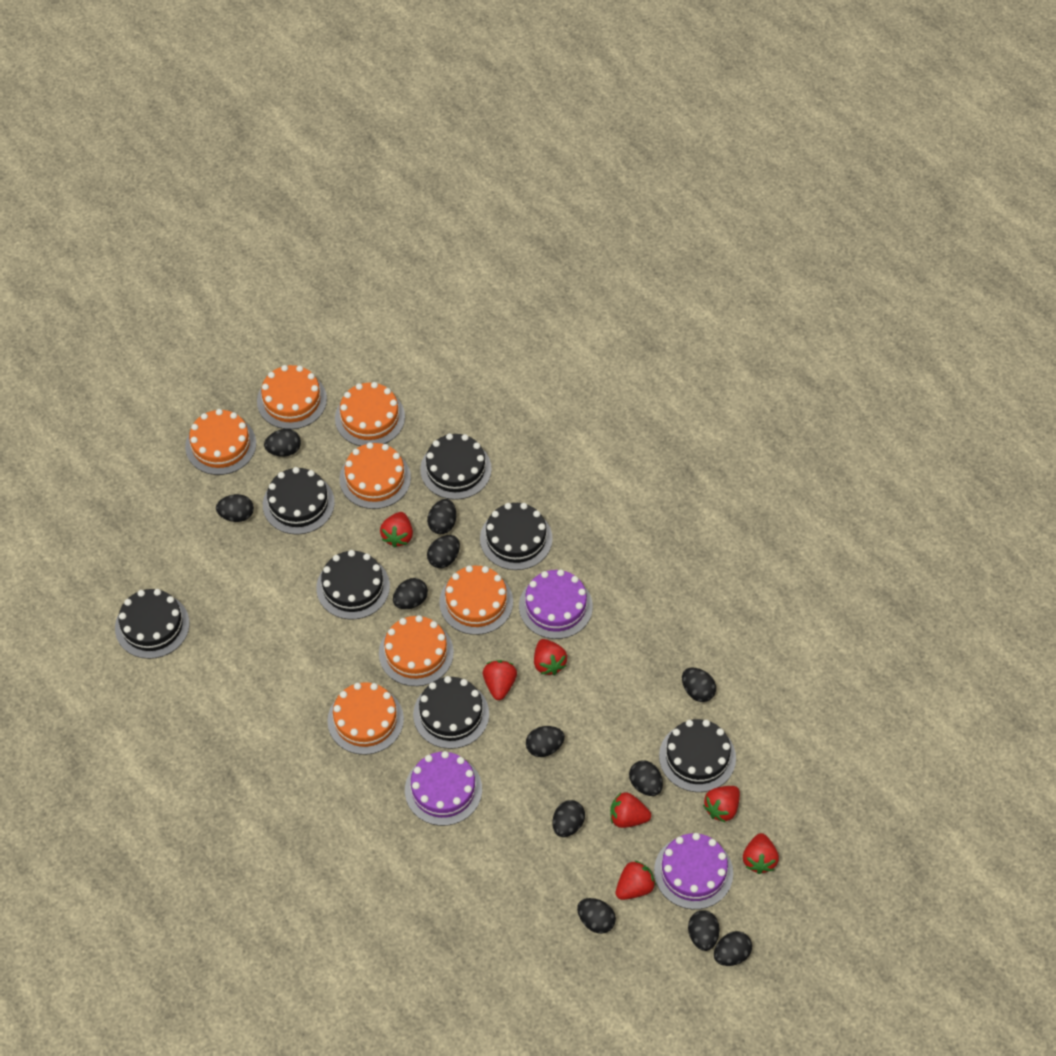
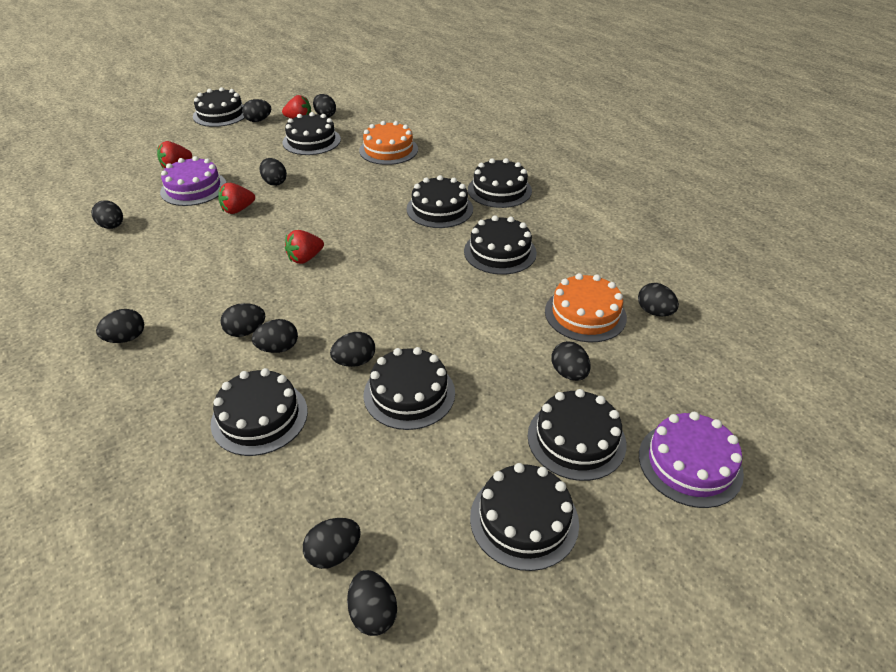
black cake: [115,589,190,659] [263,467,335,535] [316,550,390,619] [413,676,489,749] [420,433,492,500] [480,503,553,570] [659,719,736,792] = 7 -> [193,87,245,127] [211,368,308,456] [282,112,341,155] [364,347,455,430] [406,175,473,228] [464,215,537,275] [468,158,532,208] [470,463,579,571] [528,389,626,481] = 9
orange cake: [185,409,256,475] [257,365,327,429] [327,682,404,755] [335,382,405,446] [339,442,411,509] [379,615,454,686] [439,565,513,635] = 7 -> [359,121,418,165] [545,273,627,342] = 2
purple cake: [405,751,482,826] [519,569,593,639] [654,833,733,909] = 3 -> [160,156,227,206] [639,412,744,508] = 2
red strawberry: [380,512,413,547] [483,660,517,700] [534,639,567,675] [610,792,651,828] [616,860,656,900] [703,786,740,823] [743,833,779,874] = 7 -> [157,141,192,168] [218,183,255,214] [282,95,311,119] [285,230,324,264] = 4

